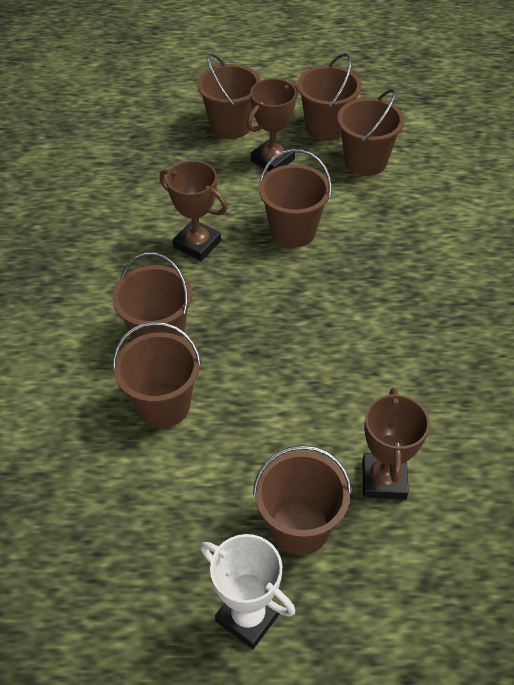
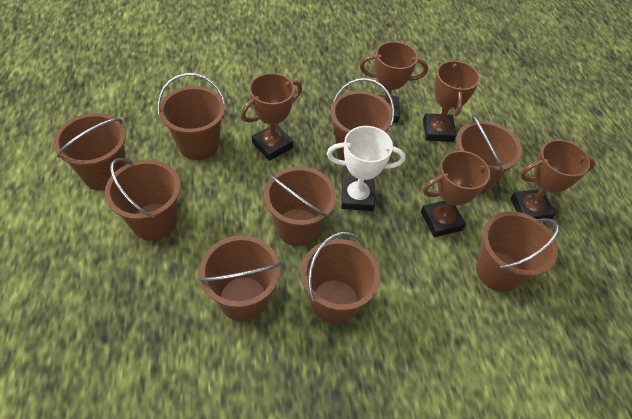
brown bucket: [112,252,192,339] [113,322,201,428] [197,53,261,139] [253,445,352,555] [259,149,332,247] [297,53,362,141] [337,89,404,176] = 7 -> [53,113,126,190] [105,158,180,241] [157,73,226,160] [198,235,281,321] [264,166,336,246] [301,232,380,324] [330,78,395,160] [456,115,522,194] [476,211,559,292] = 9
brown trophy: [159,161,228,261] [247,78,299,171] [363,388,430,500] = 3 -> [241,73,302,161] [360,41,428,123] [421,150,497,237] [423,60,480,142] [511,140,595,219] = 5

